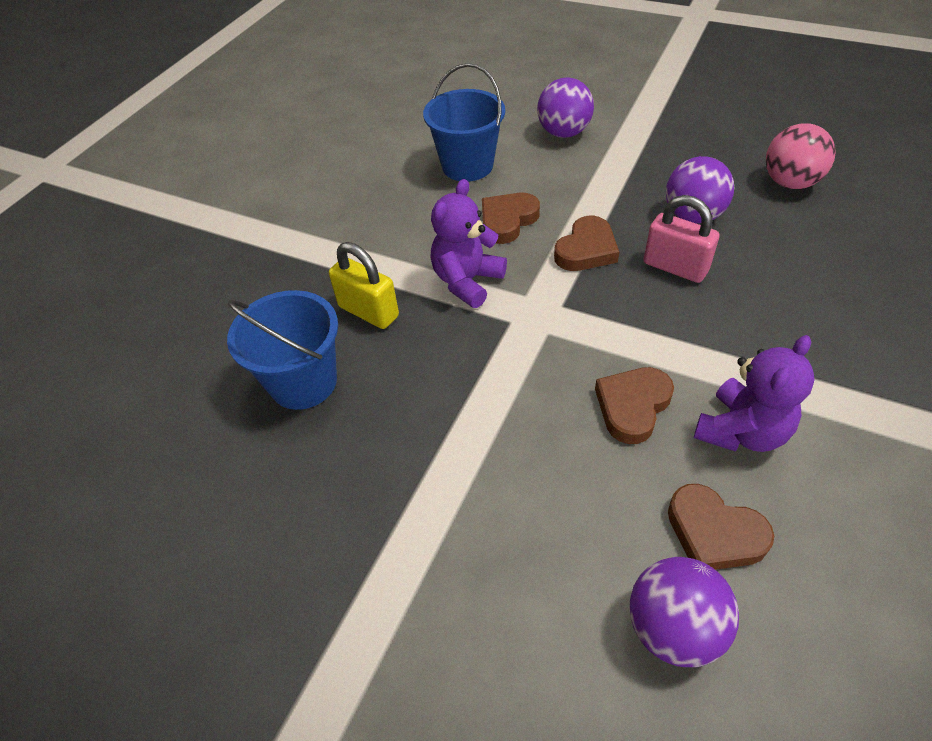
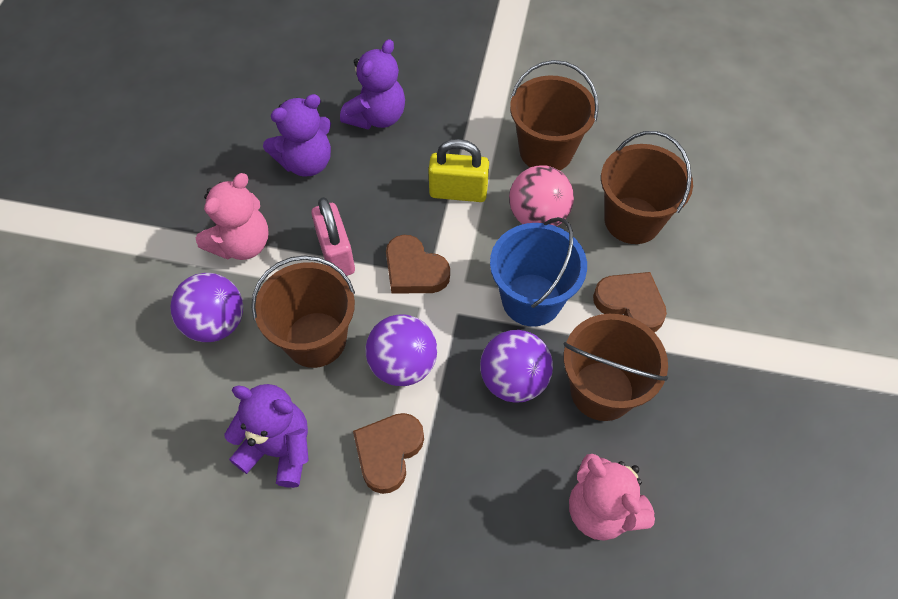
blue bucket: [227,290,338,410] [423,63,505,181] = 2 -> [490,217,587,327] = 1
brown bucket: none = 0 -> [251,255,355,368] [510,60,599,171] [563,314,668,421] [601,131,693,244] = 4
brown heart: [482,193,540,244] [554,216,619,271] [595,367,674,444] [668,484,774,570] = 4 -> [353,413,424,494] [386,235,450,294] [593,272,667,332] = 3
pink teddy bear: none = 0 -> [196,173,269,260] [569,454,655,541] = 2
purple teddy bear: [430,179,507,308] [694,335,815,452] = 2 -> [224,384,309,488] [263,94,331,177] [340,39,405,130] = 3

